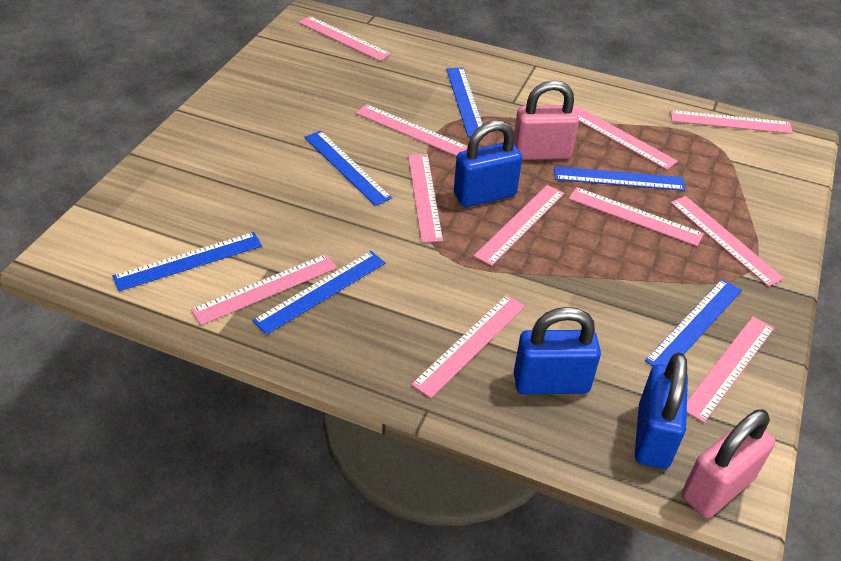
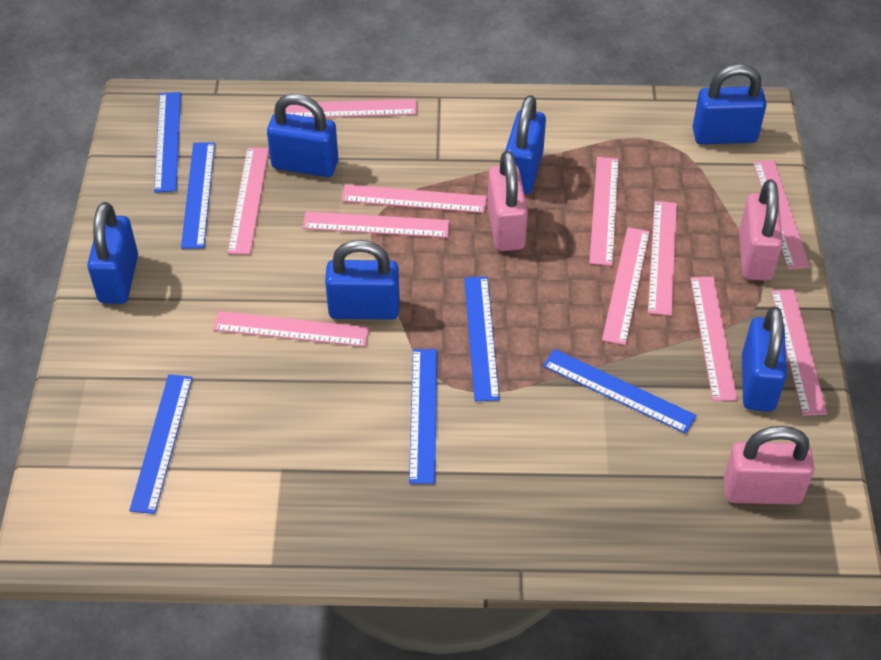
blue padlock: [454,121,522,207] [514,307,601,394] [635,352,688,469] = 3 -> [87,202,138,304] [267,94,338,177] [325,240,400,320] [505,95,546,194] [692,64,767,144] [742,307,787,411] = 6
pink padlock: [514,80,579,160] [681,409,775,518] = 2 -> [487,151,528,251] [724,426,815,505] [739,179,783,281] = 3

